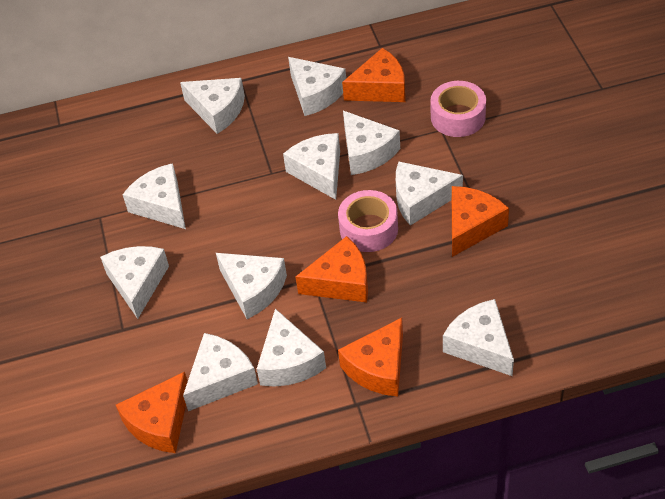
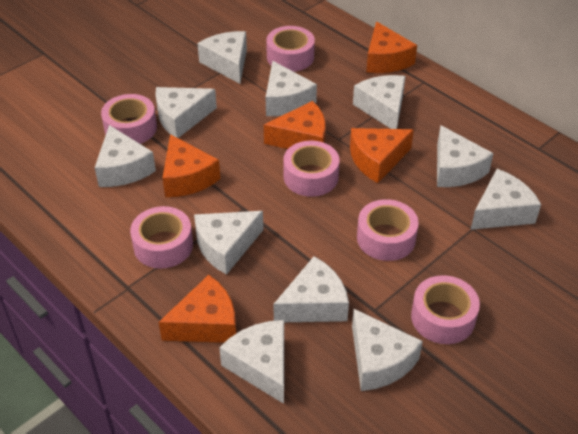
pink tape: [338,190,398,252] [430,81,486,137] = 2 -> [101,94,157,144] [130,206,193,269] [266,26,315,72] [284,141,339,197] [357,199,419,261] [411,275,480,344] = 6

